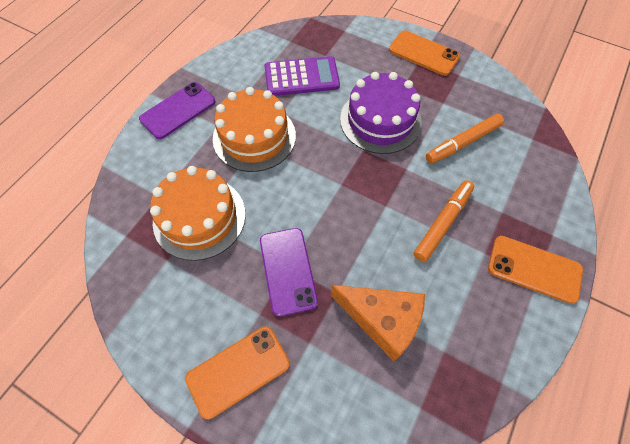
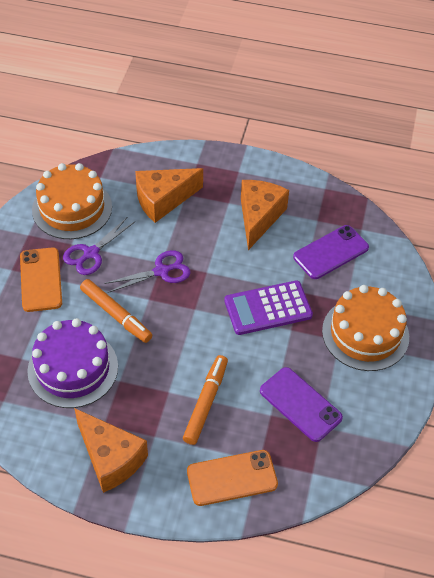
orange cheese: [331,285,425,361] = 1 -> [74,408,148,493] [135,168,203,223] [241,180,289,250] = 3
orange phone: [185,326,290,419] [389,30,460,76] [488,236,583,304] = 3 -> [20,247,62,312] [187,450,278,506] = 2
purple scissors: none = 0 -> [63,217,135,275] [104,250,190,293] = 2

